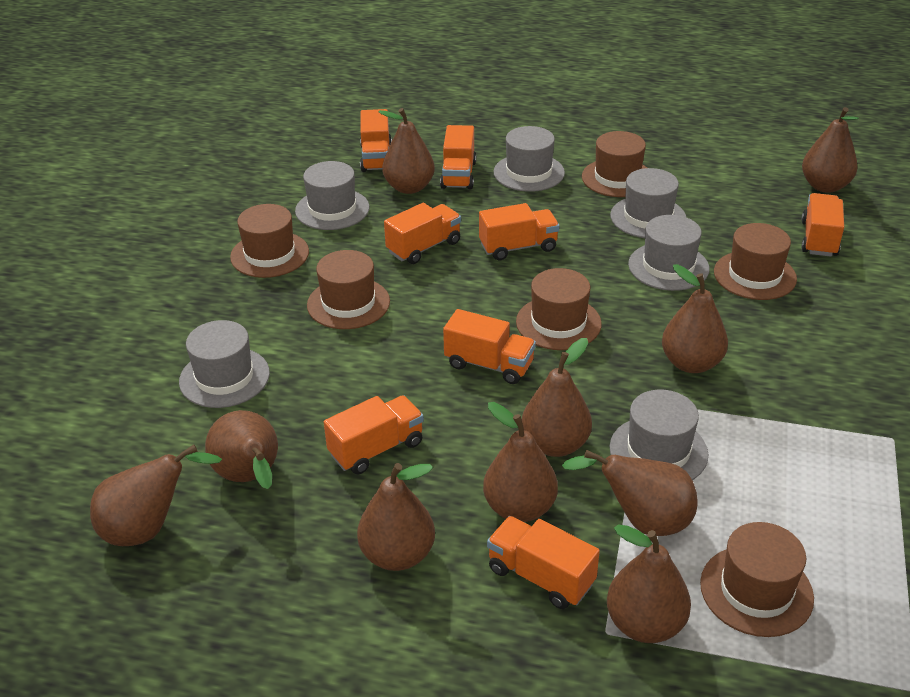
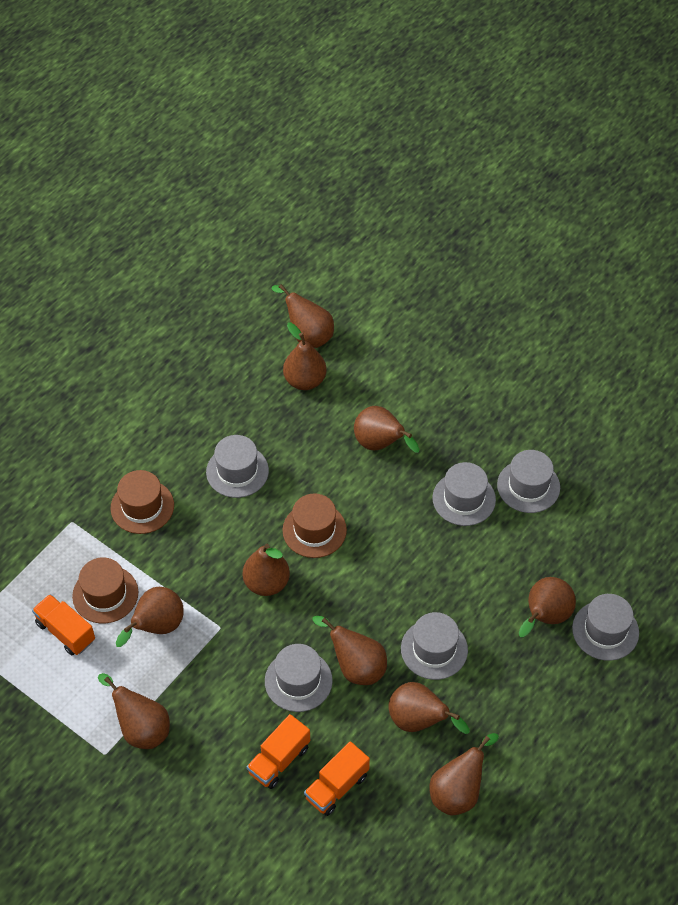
brown hat: [230,204,309,278] [307,250,390,329] [516,268,602,350] [582,131,647,197] [700,522,814,637] [714,223,797,300] = 6 -> [72,557,138,623] [111,470,174,534] [283,493,347,558] = 3
orange truck: [324,395,424,474] [360,109,392,172] [384,203,461,264] [440,125,476,189] [443,309,536,384] [479,203,560,260] [487,516,600,609] [801,193,844,257] = 8 -> [32,594,95,655] [247,714,310,789] [304,741,370,816] = 3

